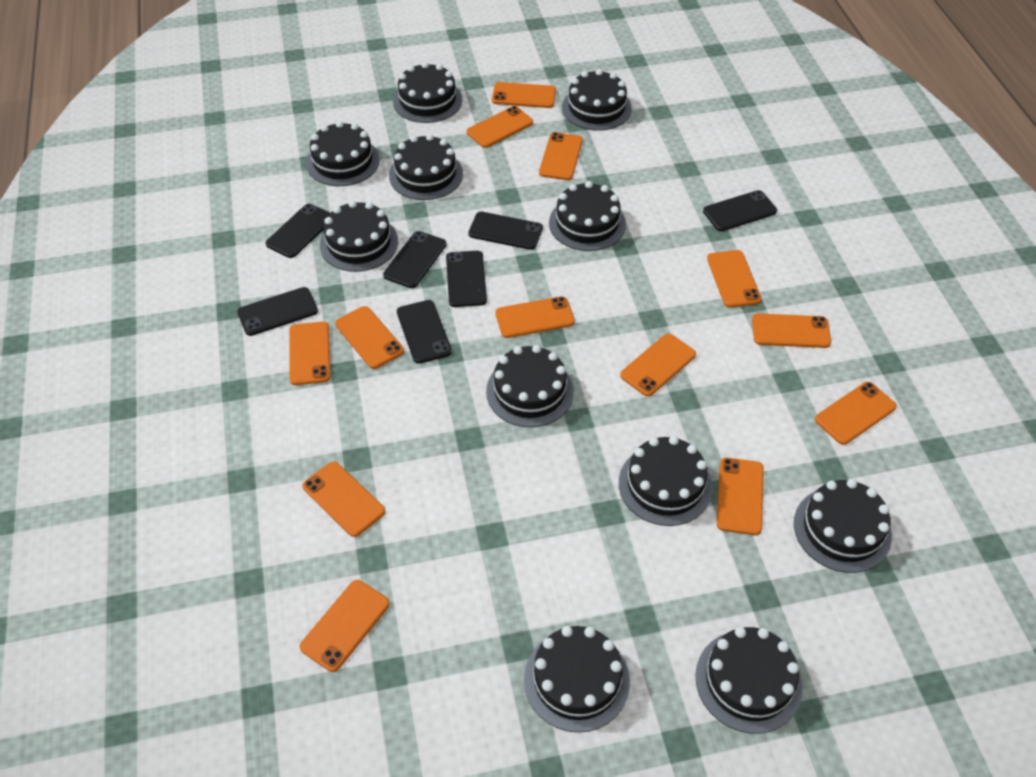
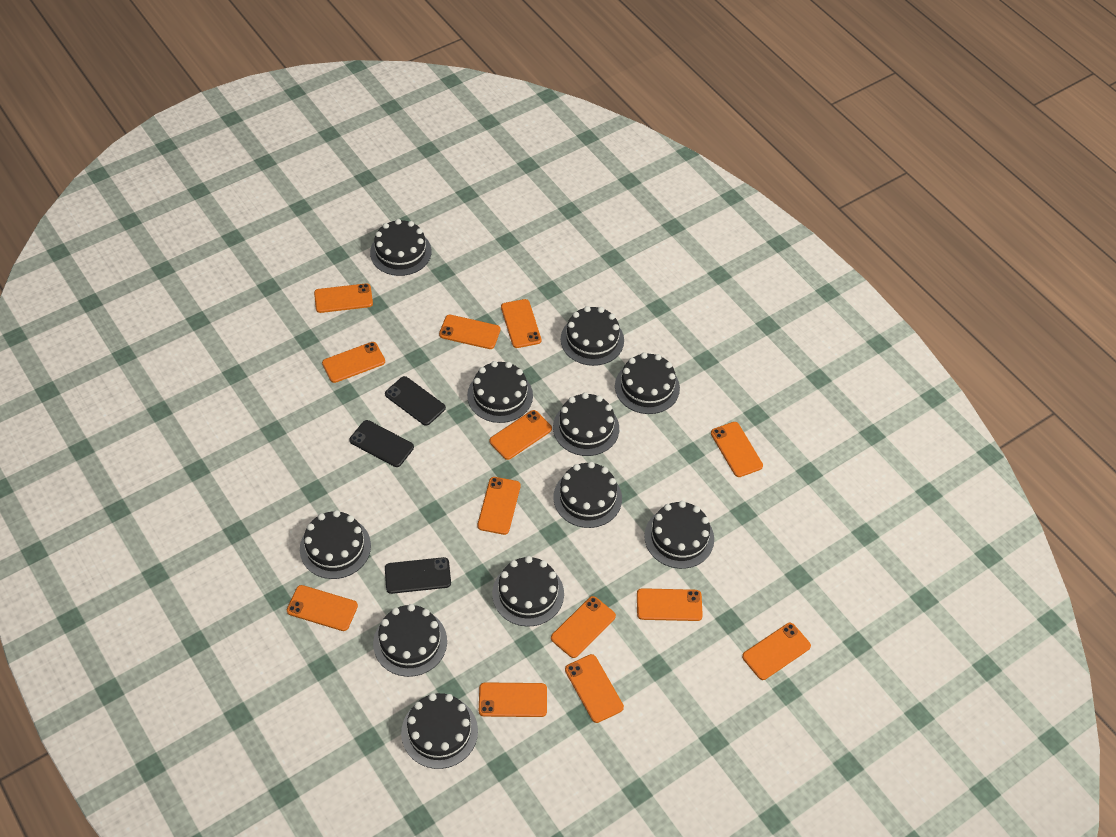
black phone: [237,287,318,336] [266,204,330,258] [383,231,447,288] [397,300,452,364] [446,251,487,307] [468,212,543,250] [703,190,777,231] = 7 -> [349,420,414,467] [385,376,446,426] [385,557,451,594] = 3

